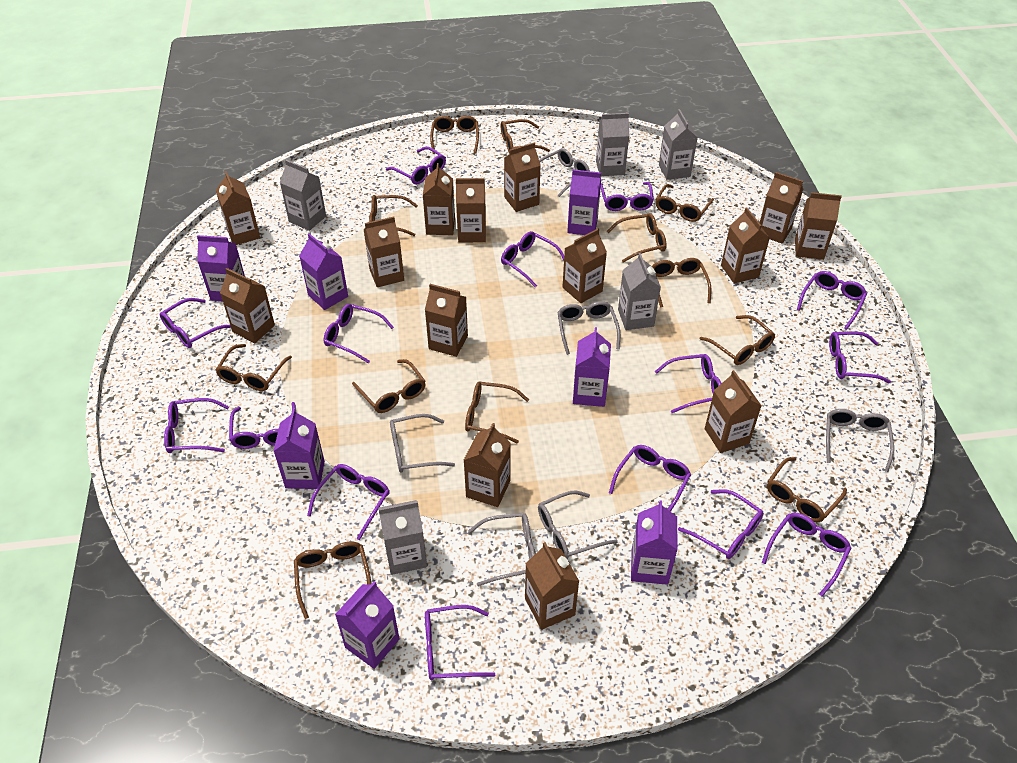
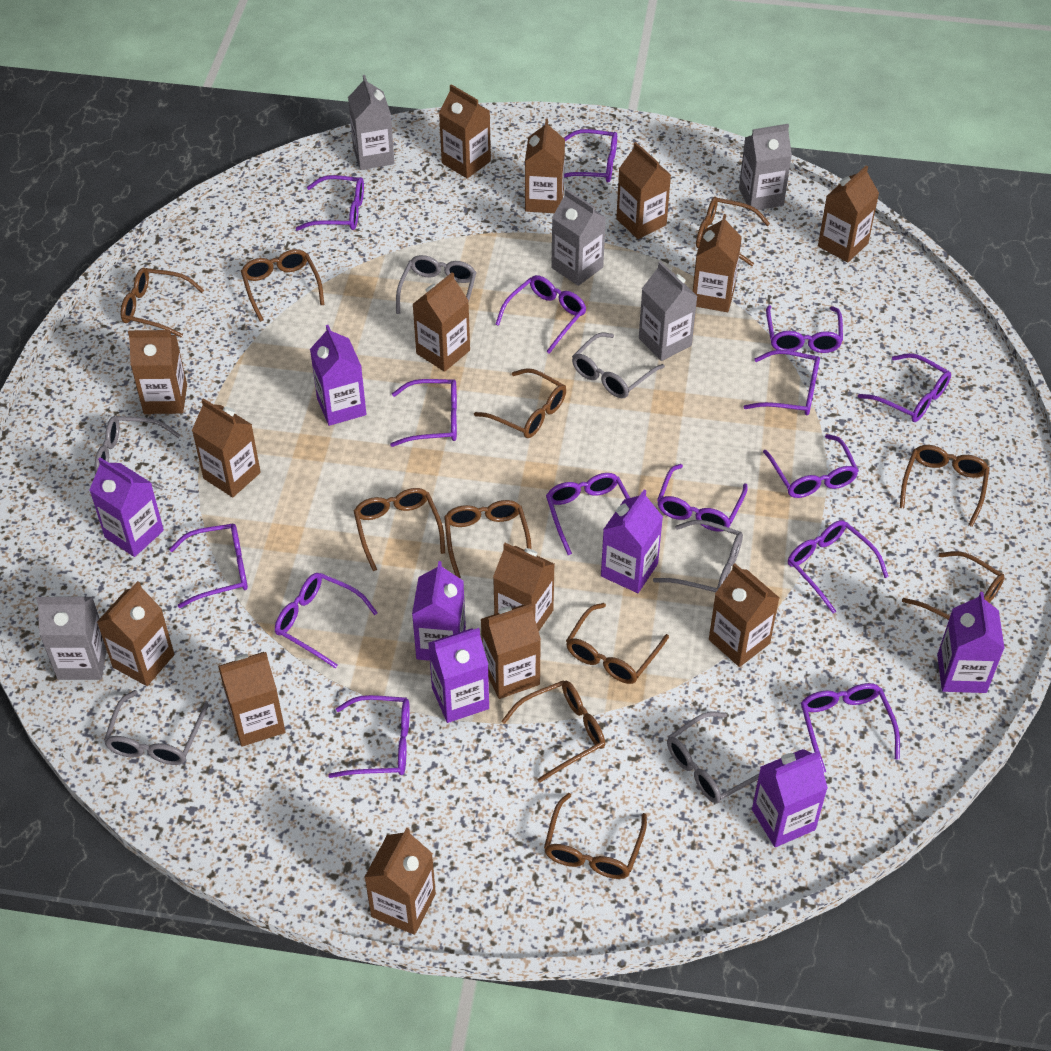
brown glasses: [215,344,292,391] [294,542,371,619] [352,359,426,413] [369,195,418,236] [430,116,479,154] [465,382,529,444] [501,119,550,154] [607,213,667,263] [652,258,711,308] [655,184,714,222] [700,315,775,365] [767,457,847,522] = 12 -> [121,268,204,337] [241,249,324,322] [354,488,445,571] [444,500,532,578] [474,368,566,438] [502,680,605,783] [544,793,647,879] [566,603,669,684] [696,197,770,266] [900,445,990,527] [902,551,1005,620] = 11

